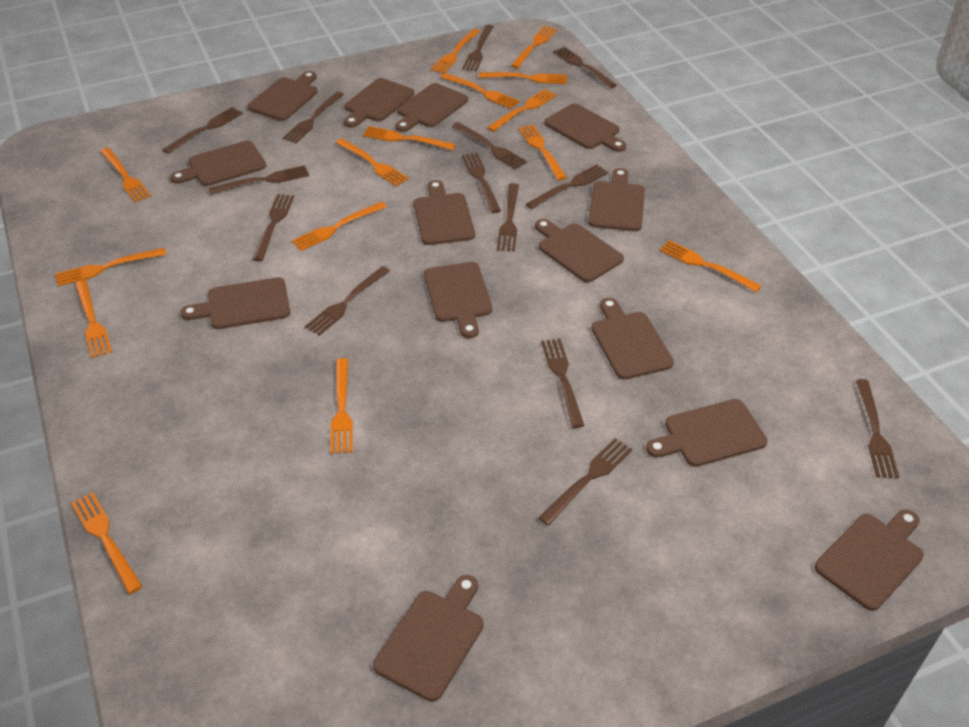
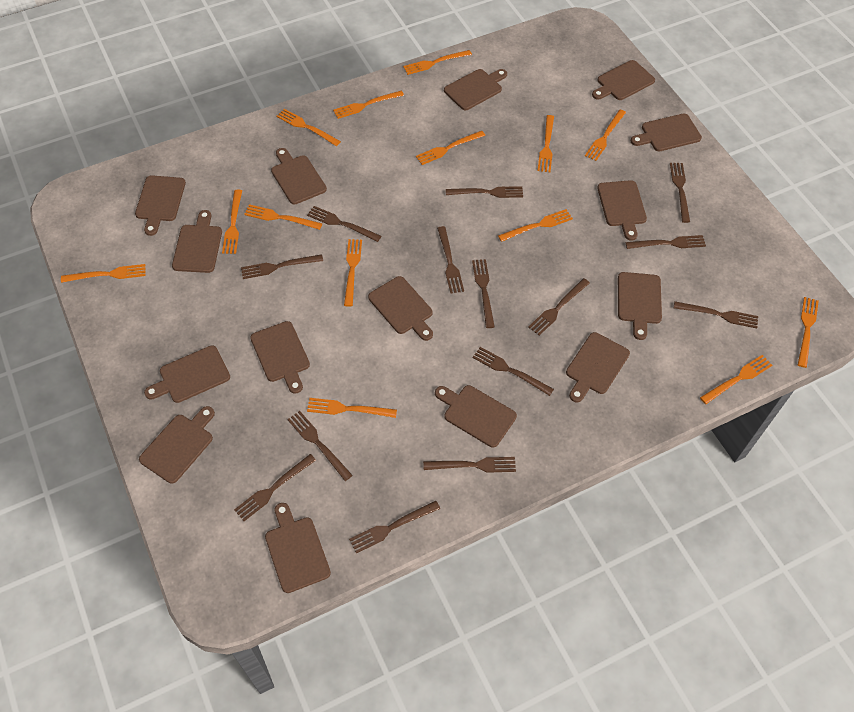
brown cutting board: [170,141,266,186] [180,277,290,329] [247,71,318,121] [344,78,414,128] [373,575,484,702] [395,83,468,132] [413,180,475,245] [424,262,492,338] [535,219,624,282] [544,103,626,152] [588,168,645,231] [591,298,674,380] [646,399,768,467] [815,509,924,611] = 14 -> [135,175,186,236] [139,406,215,484] [144,345,230,403] [172,210,222,273] [250,321,310,394] [265,503,331,593] [271,148,327,205] [368,276,433,341] [435,385,517,448] [444,69,507,110] [566,332,630,402] [592,60,655,100] [597,180,647,241] [618,272,662,340] [631,114,702,151] = 15
orange fork: [55,248,167,286] [71,492,143,594] [75,280,112,358] [100,147,151,203] [292,202,387,251] [331,358,353,454] [336,138,409,187] [363,126,456,150] [431,29,480,74] [440,73,520,109] [479,72,567,84] [487,89,557,132] [510,26,557,68] [518,124,567,180] [660,240,761,292] = 15 -> [61,264,146,283] [222,190,242,254] [244,204,322,230] [277,109,341,146] [307,398,397,418] [333,90,404,119] [344,239,362,307] [403,50,472,75] [416,131,485,165] [498,209,573,242] [538,115,554,172] [585,110,626,161] [700,355,772,404] [798,297,819,368] = 14

